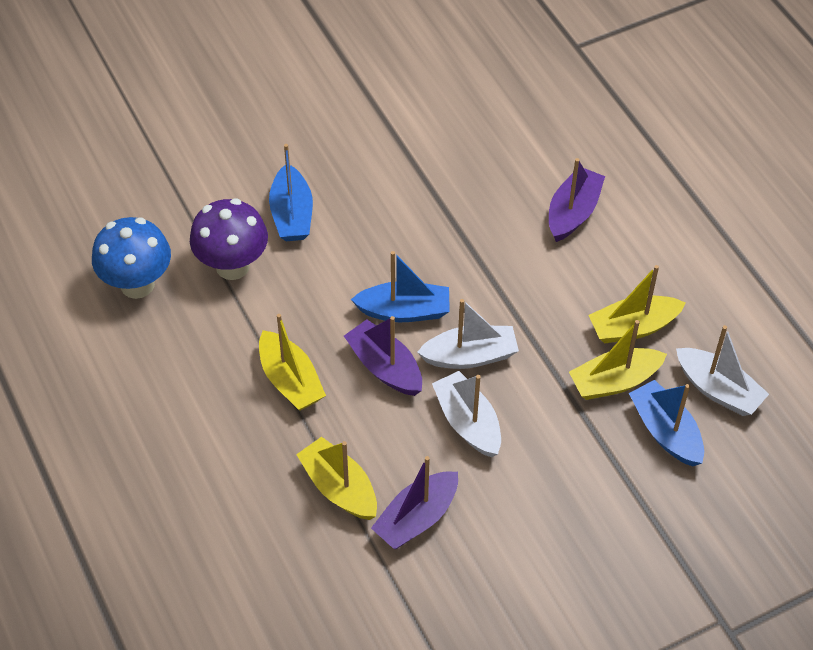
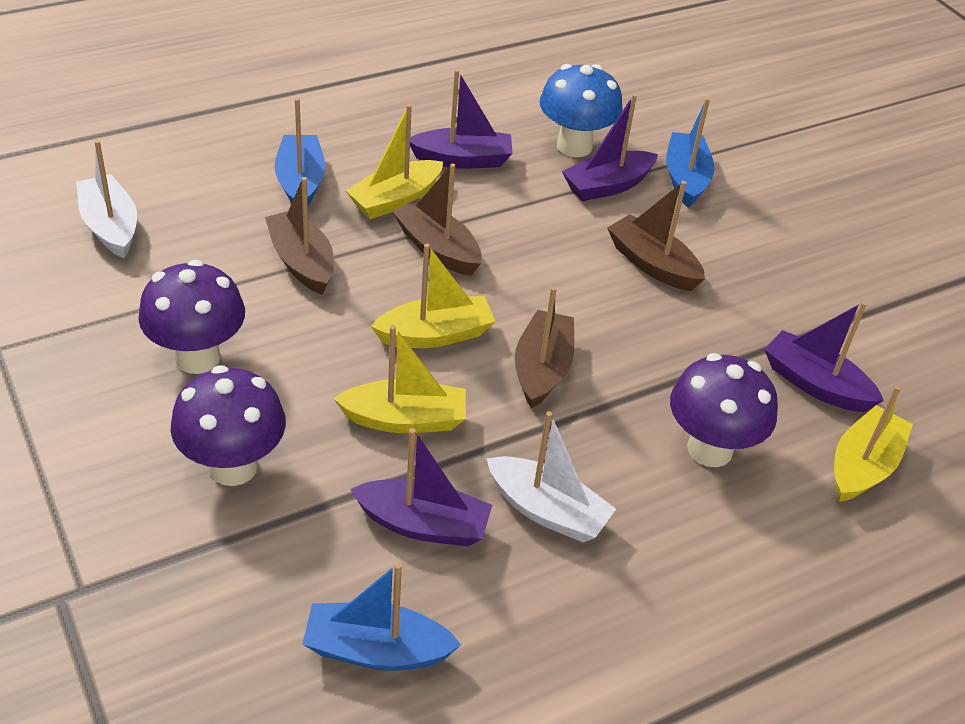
brown boat: none = 0 -> [265,177,334,295] [392,163,481,276] [515,286,574,409] [607,181,705,291] = 4
purple boat: [344,316,422,396] [371,456,458,549] [549,158,605,242] = 3 -> [350,428,492,547] [410,69,513,169] [562,94,658,201] [764,301,884,412] = 4
purple mushroom: [190,198,268,280] = 1 -> [138,260,245,374] [171,365,286,486] [670,353,778,467] = 3
white boat: [417,299,519,369] [432,371,501,457] [676,325,769,416] = 3 -> [76,140,137,258] [486,411,616,543] = 2

